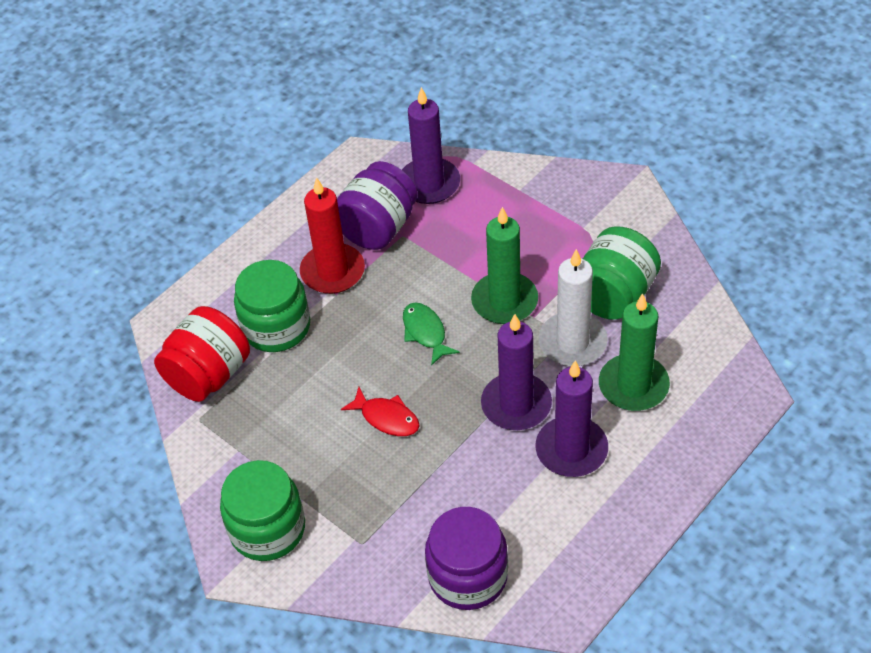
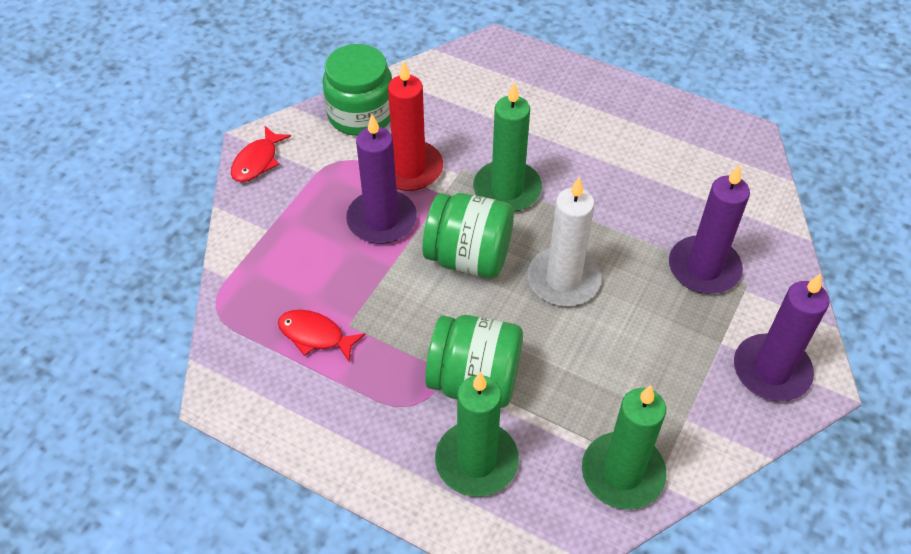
green candle: [471,207,538,324] [599,293,670,411] = 2 -> [435,372,519,497] [473,82,542,212] [582,385,667,510] = 3
green fish: [403,302,460,366] = 1 -> none = 0
purple jar: [337,161,417,250] [425,507,508,610] = 2 -> none = 0
red fish: [341,387,420,436] = 1 -> [231,126,291,182] [278,310,366,362] = 2
red jar: [154,306,250,402] = 1 -> none = 0

